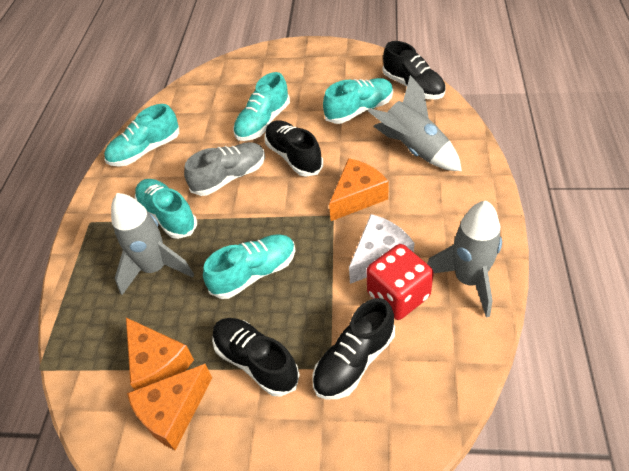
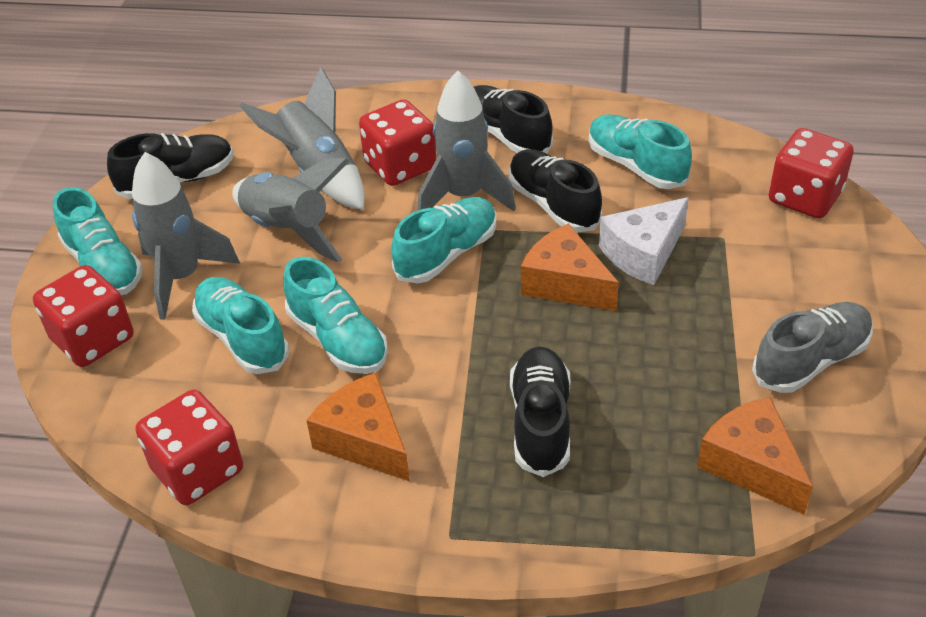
grey rocket: [111,193,194,295] [368,75,462,171] [427,201,502,318] = 3 -> [132,152,240,320] [232,158,349,263] [240,67,365,210] [417,71,516,211] = 4
red dice: [367,244,434,320] = 1 -> [33,265,134,367] [135,390,243,505] [359,99,436,186] [769,128,853,219] = 4

